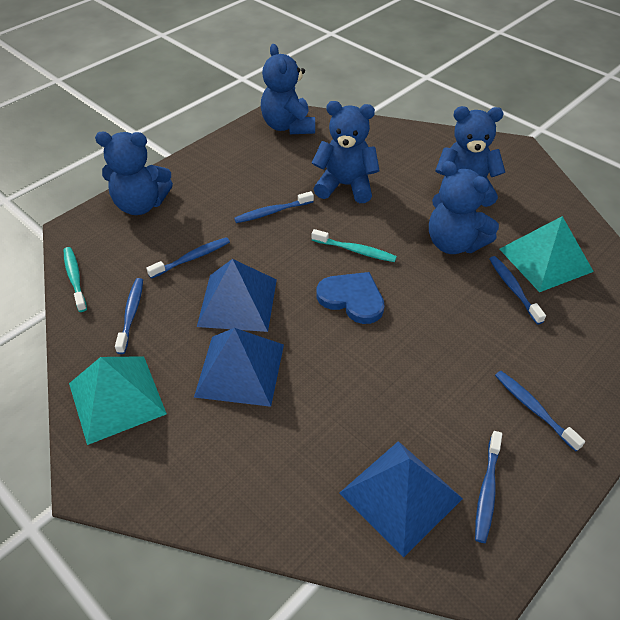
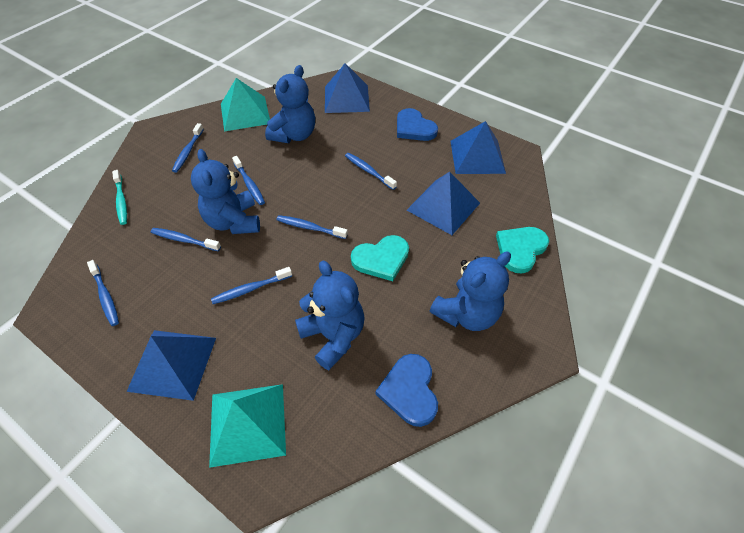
blue heart: [316,272,385,324] = 1 -> [376,354,438,427] [397,108,438,141] = 2
blue pyramid: [194,328,284,407] [197,259,277,332] [339,441,463,558] = 3 -> [127,330,216,401] [325,63,370,113] [407,172,480,235] [450,121,506,174] = 4
blue teddy bear: [95,132,173,215] [261,44,315,134] [312,101,380,203] [429,161,499,254] [435,106,505,207] = 5 -> [191,149,260,234] [265,65,315,143] [295,261,365,370] [430,252,511,331] = 4
blue toothbrush: [115,278,143,354] [146,237,230,279] [234,191,314,223] [475,431,502,543] [490,256,546,324] [495,371,585,451] = 6 -> [87,260,119,326] [150,228,221,251] [172,123,204,173] [211,267,292,304] [232,156,265,205] [277,215,348,239] [345,153,397,190] = 7
turquoise heart: none = 0 -> [351,235,409,281] [496,227,549,273] = 2
turquoise toothbrush: [64,247,87,312] [312,229,397,262] = 2 -> [112,170,127,225] = 1

